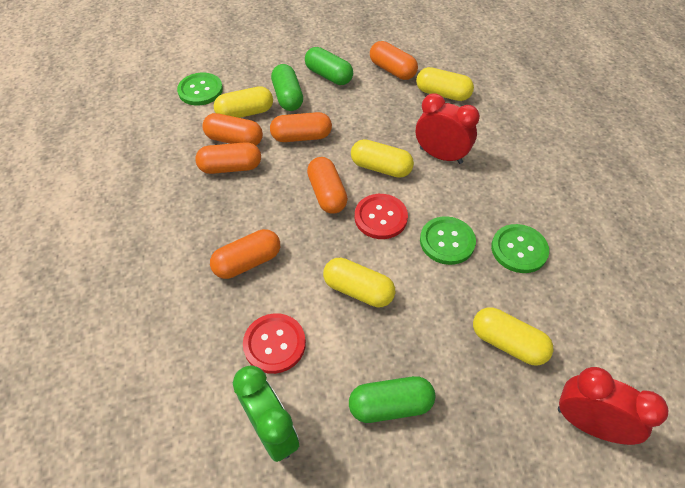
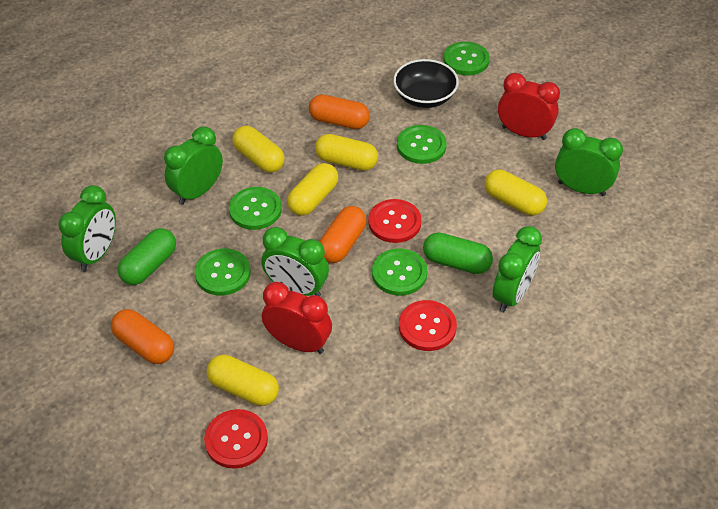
black bowl: none = 0 -> [393,59,459,108] = 1
green button: [177,73,223,106] [420,216,476,265] [491,224,549,273] = 3 -> [195,248,251,296] [229,187,282,230] [372,248,427,296] [397,125,447,164] [443,42,490,75] = 5
green capsule: [271,64,303,111] [305,47,353,85] [349,376,435,423] = 3 -> [118,228,176,285] [423,233,493,274] = 2
green clock: [233,365,299,462] = 1 -> [58,185,116,271] [164,127,223,205] [261,227,329,297] [493,226,542,312] [555,128,623,196] = 5
orange capsule: [195,142,261,174] [203,113,263,145] [210,229,280,279] [270,112,332,142] [307,157,348,214] [370,41,418,80] = 6 -> [111,309,174,364] [309,94,370,129] [319,206,366,263] = 3
red button: [243,313,306,374] [355,194,408,239] = 2 -> [204,409,268,469] [368,199,422,243] [399,300,457,351] = 3

